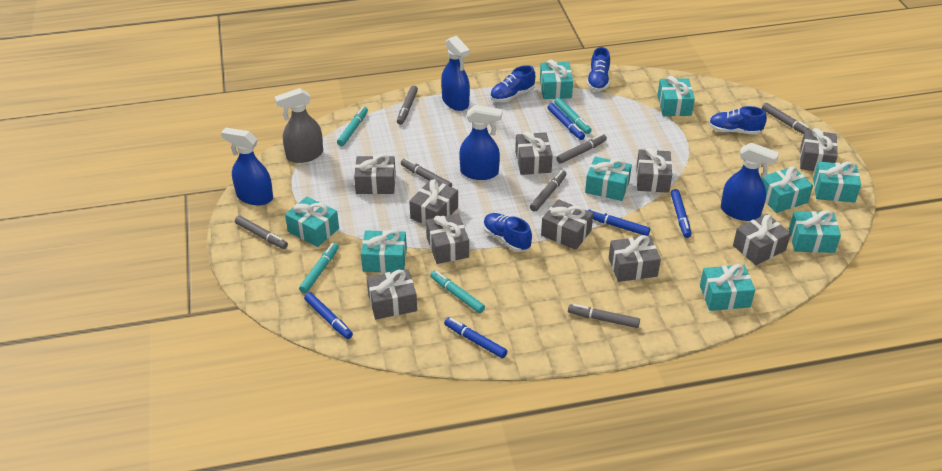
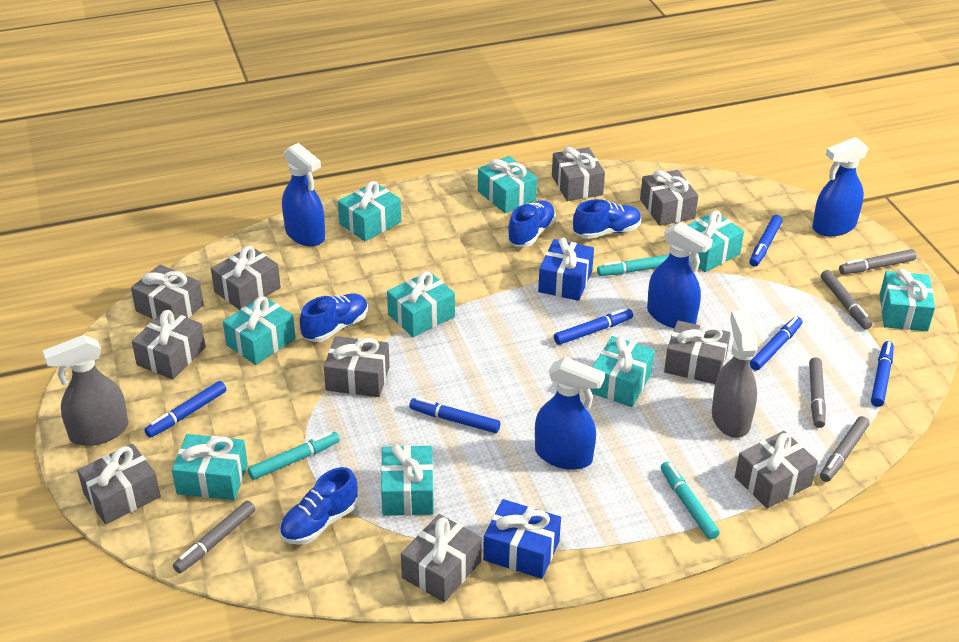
blue gift: none = 0 -> [483,499,561,579] [538,238,594,301] = 2
blue marker: [304,292,353,339] [444,317,507,358] [547,103,585,140] [587,209,650,236] [671,189,691,238] = 5 -> [144,381,227,438] [409,397,500,433] [554,308,633,345] [749,215,783,267] [750,316,802,370] [871,341,894,407] = 6
grey marker: [235,216,288,249] [397,86,418,125] [401,158,452,187] [530,170,566,212] [557,134,607,164] [568,304,640,328] [762,103,811,134] = 7 -> [173,501,255,573] [809,357,826,428] [820,416,870,482] [821,270,873,329] [839,249,916,274] = 5
grey spray bottle: [275,88,323,163] = 1 -> [43,335,128,446] [712,310,758,438] = 2
turquoise marker: [299,243,339,293] [337,107,368,146] [430,271,485,313] [554,97,592,134] = 4 -> [248,432,340,480] [597,255,669,276] [661,461,720,540] = 3

